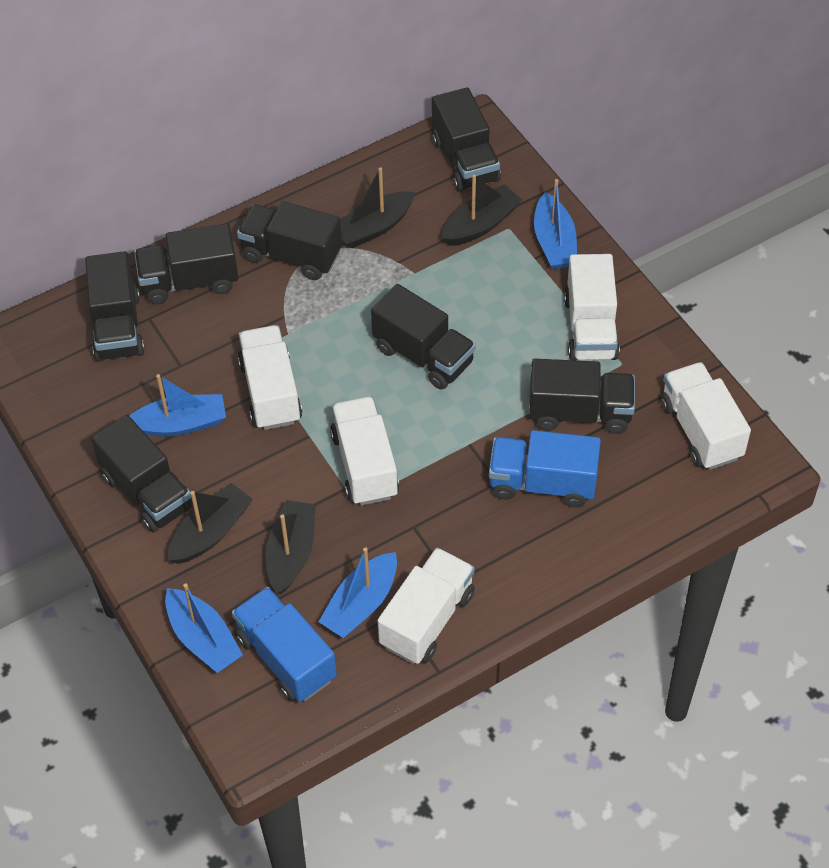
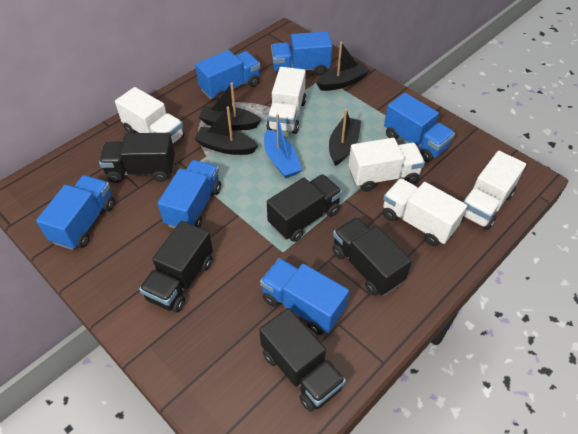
black truck: [85,251,145,361] [91,415,193,532] [134,223,239,304] [237,201,342,280] [371,284,476,390] [432,87,501,192] [529,359,635,434] = 7 -> [99,133,175,183] [139,221,213,312] [259,308,346,412] [267,174,342,242] [332,217,412,296] = 5
blue boat: [130,374,226,437] [165,583,243,673] [319,547,397,638] [534,179,577,269] = 4 -> [264,114,302,178] = 1
blue truck: [232,587,337,702] [489,430,601,508] = 2 -> [36,175,115,250] [158,160,221,228] [195,50,260,101] [260,258,349,335] [271,32,332,76] [384,93,455,162] = 6

